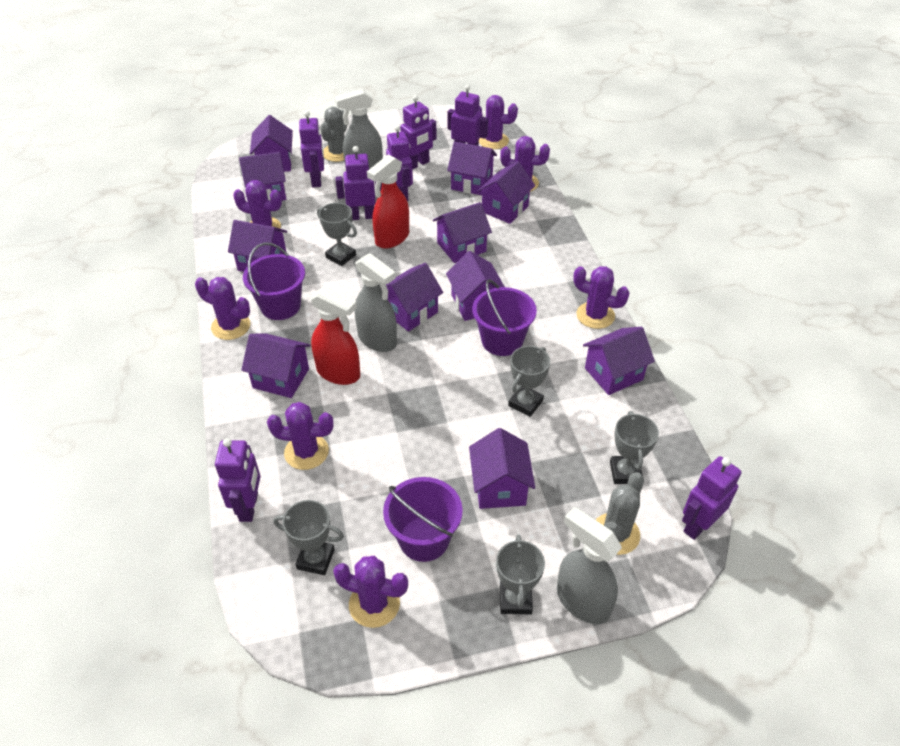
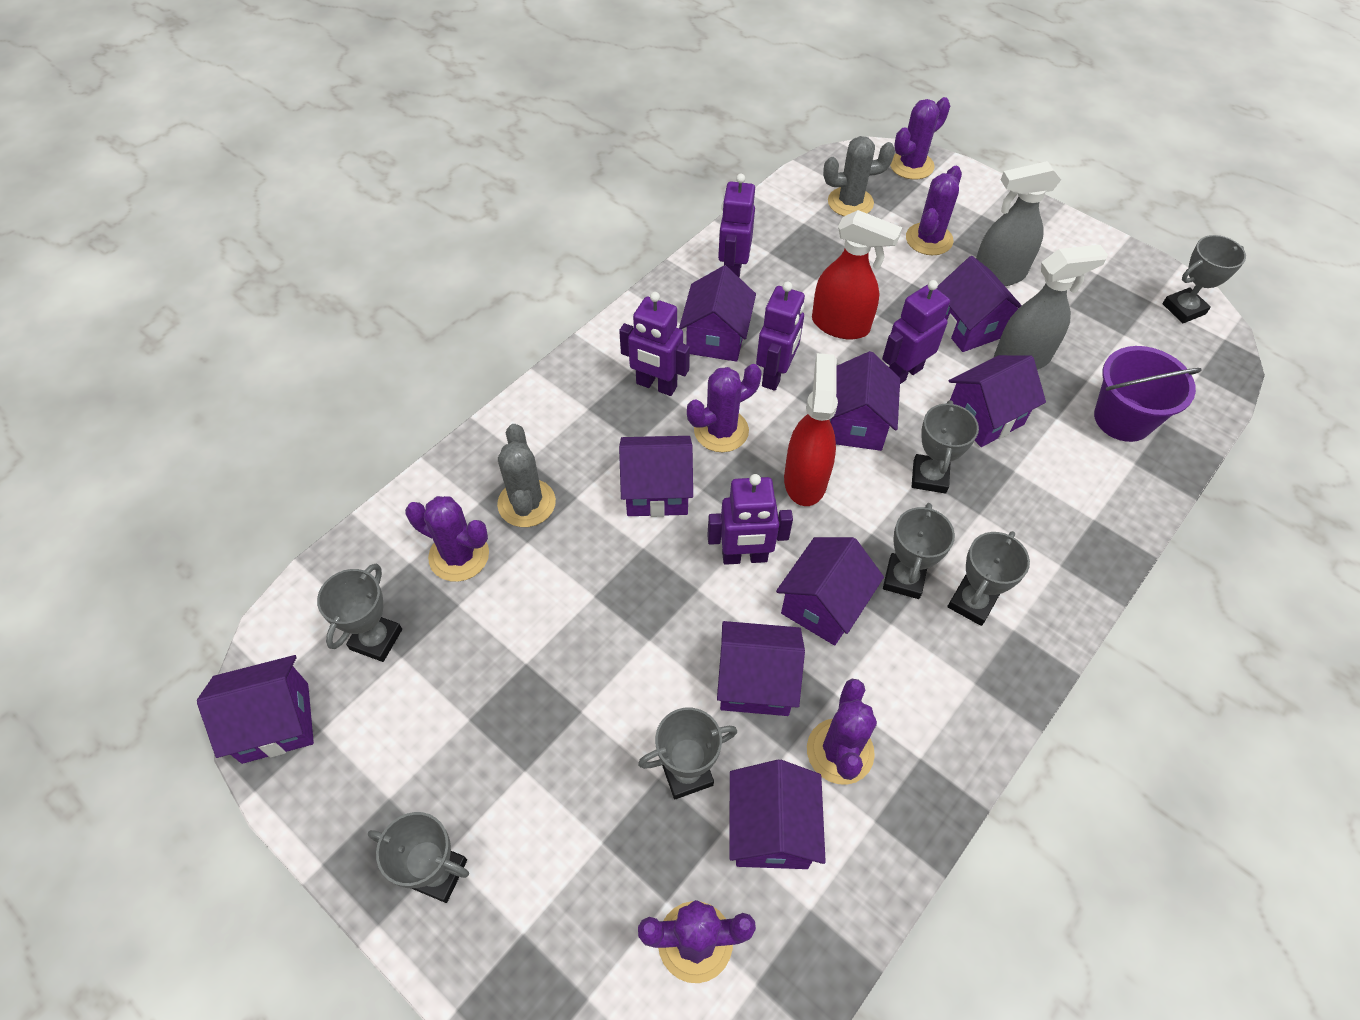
grey spray bottle: [335,89,383,169] [354,253,397,352] [557,507,622,624] = 3 -> [976,161,1061,286] [994,245,1108,370] = 2
grey trophy: [273,500,344,575] [317,203,357,266] [496,535,545,614] [508,346,550,417] [610,411,659,484] = 5 -> [317,564,402,662] [368,812,469,903] [638,708,737,799] [883,503,955,599] [912,400,979,494] [947,531,1030,626] [1162,235,1246,323] = 7
purple bucket: [243,243,305,320] [383,477,463,562] [472,279,537,356] = 3 -> [1094,346,1202,442] = 1
purple cactus: [195,277,250,340] [233,180,282,228] [267,402,334,470] [333,556,408,628] [478,95,518,149] [500,136,550,192] [573,266,629,329] = 7 -> [405,496,489,582] [638,900,756,983] [687,364,762,452] [807,679,877,785] [890,97,950,180] [906,166,962,255] = 6
purple house: [228,220,287,272] [239,152,286,201] [241,334,310,398] [250,115,293,172] [381,263,443,332] [433,202,492,263] [446,251,505,321] [447,142,497,195] [469,428,535,509] [477,161,535,224] [583,327,655,395] = 11 -> [197,655,314,764] [619,436,693,517] [679,266,756,362] [717,621,805,716] [729,760,826,869] [776,537,884,646] [829,351,900,451] [937,256,1022,352] [949,355,1046,447] = 9
purple robot: [215,438,260,522] [299,111,324,187] [335,146,382,220] [386,125,413,201] [400,95,437,169] [448,85,488,146] [682,456,741,540] = 7 -> [619,292,690,396] [707,474,793,565] [718,174,755,278] [756,281,805,391] [882,280,950,384] = 5

